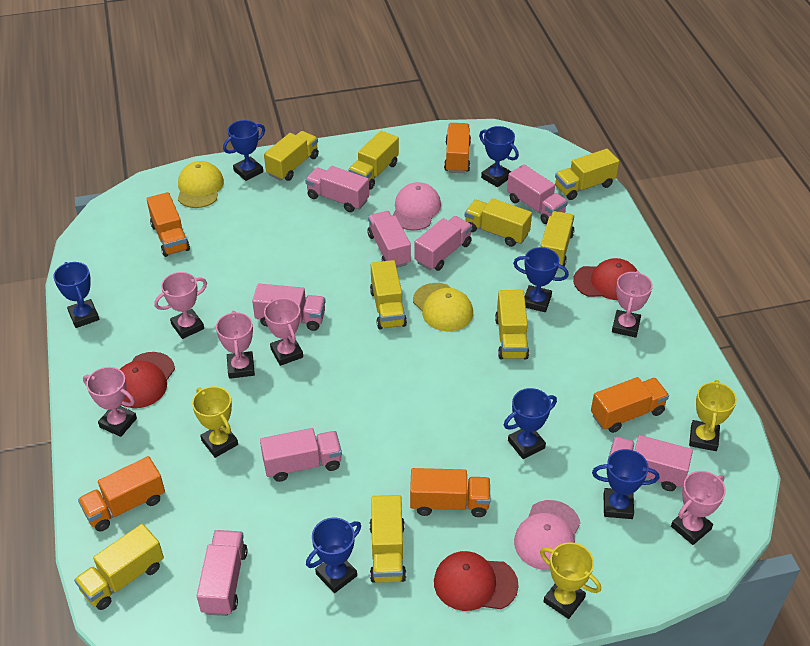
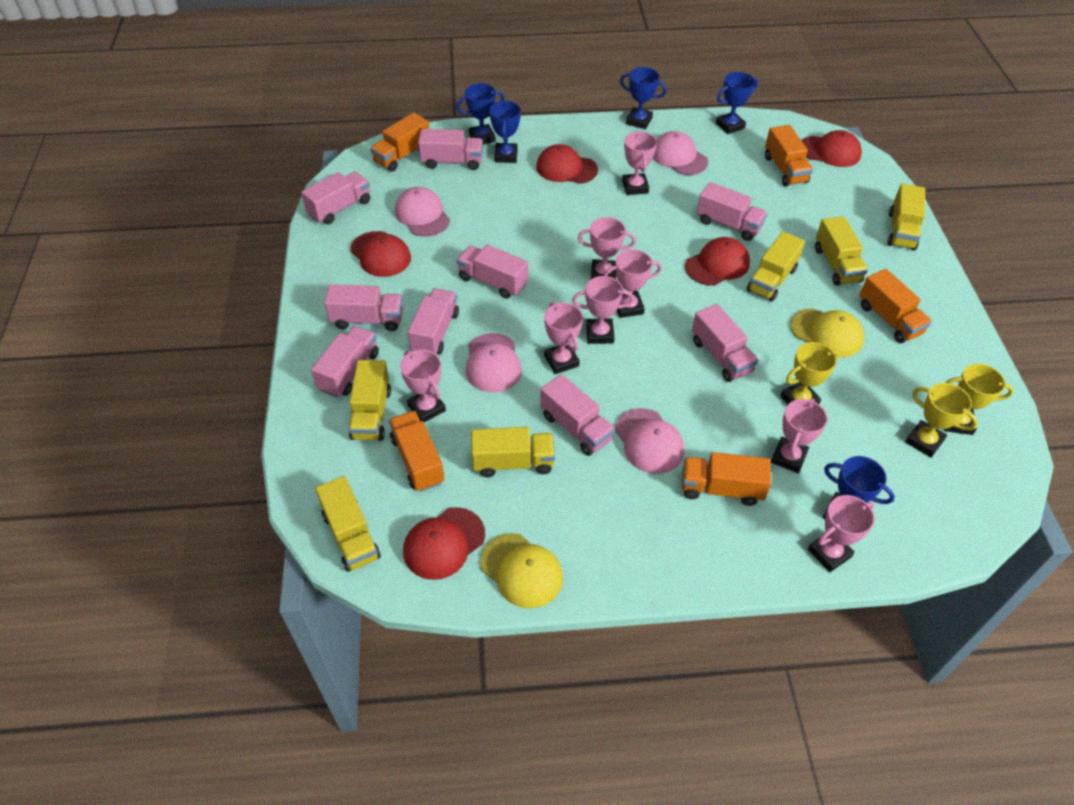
blue trophy: [53,262,99,328] [223,120,265,181] [306,517,361,593] [479,126,519,187] [504,388,557,459] [513,247,569,312] [592,449,659,519] = 7 -> [456,83,505,145] [489,101,521,163] [620,67,667,129] [716,72,758,134] [823,456,895,519] = 5
pink cap: [392,182,441,231] [514,500,580,570] = 2 -> [395,187,450,237] [466,333,522,392] [615,408,684,474] [653,131,708,175] = 4
pink trophy: [83,367,137,437] [154,272,207,339] [216,311,255,379] [264,298,303,366] [612,271,653,338] [671,471,726,545] = 6 -> [400,350,446,422] [544,302,583,374] [572,276,634,344] [578,217,636,279] [604,249,662,318] [622,131,657,195] [771,398,828,473] [808,495,875,572] = 8
pink truck: [197,530,248,616] [252,284,326,331] [260,428,342,482] [305,166,369,212] [368,211,411,268] [414,216,472,271] [507,164,568,224] [608,435,693,491] = 8 -> [301,172,370,224] [311,326,379,398] [324,284,403,331] [408,288,459,355] [418,129,483,170] [457,245,528,299] [540,374,615,456] [692,304,758,382] [697,182,768,241] = 9
red cap: [120,352,175,408] [434,551,519,611] [573,258,637,300] = 3 -> [350,231,411,277] [403,507,485,580] [536,144,598,184] [685,237,750,286] [802,130,862,167] = 5
yellow truck: [74,524,164,610] [264,131,319,181] [348,131,399,190] [369,495,406,583] [370,260,407,329] [465,198,532,247] [495,290,529,360] [541,211,575,269] [555,149,619,200] = 9 -> [315,476,381,572] [349,360,391,441] [471,427,555,477] [747,231,805,301] [815,216,868,286] [887,183,925,250] = 6

